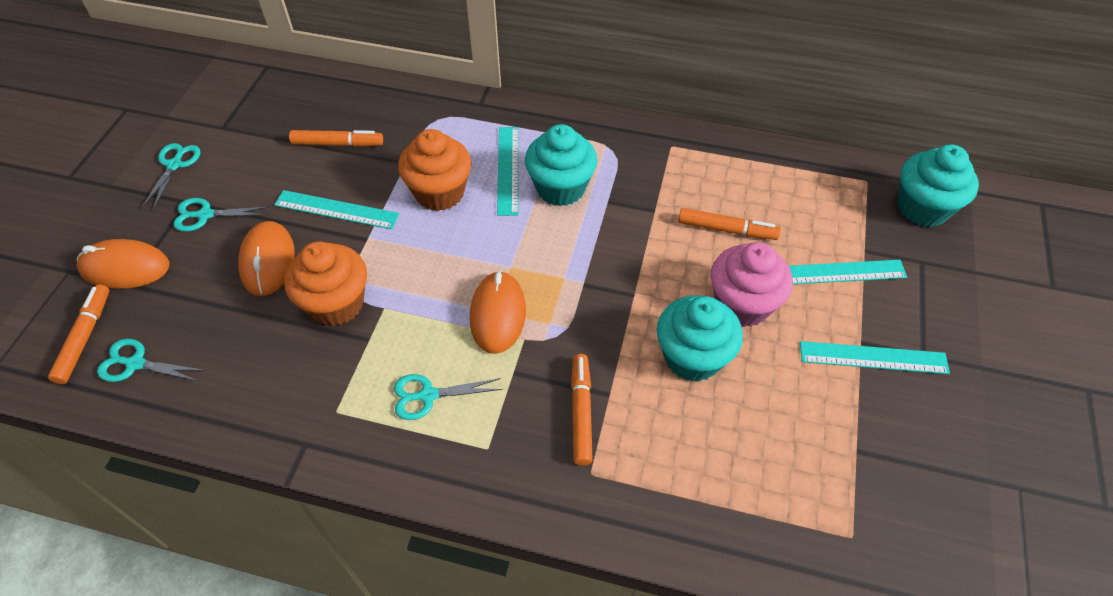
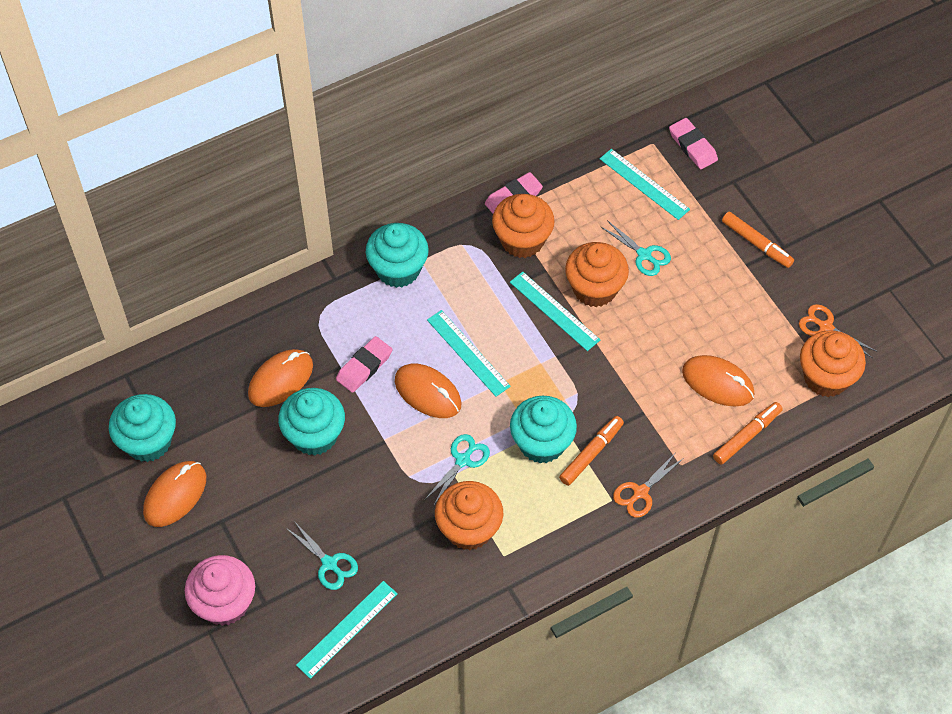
orange cupcake: [284,241,367,326] [398,129,471,211] = 2 -> [435,481,503,550] [492,194,555,258] [565,242,629,307] [800,330,866,397] = 4
orange marker: [48,284,109,384] [289,130,383,147] [571,354,593,466] [678,208,781,240] = 4 -> [559,416,624,486] [713,402,783,465] [722,212,794,268] = 3
orange mouse: [76,239,170,289] [238,221,295,296] [470,271,526,354] = 3 -> [143,461,206,527] [248,349,313,407] [395,364,461,418] [682,355,754,407] = 4
orange scissors: none = 0 -> [613,452,684,517] [799,304,876,358] = 2
pink eraser: none = 0 -> [336,336,392,393] [485,172,543,214] [669,118,718,169] = 3
turquoise cupcake: [525,124,597,206] [657,295,743,382] [898,145,979,227] = 3 -> [109,394,176,462] [278,388,345,456] [366,223,429,288] [510,396,577,464] = 4
turquoise scissors: [97,339,205,382] [142,143,200,210] [173,198,269,232] [394,374,503,420] = 4 -> [286,521,358,590] [426,434,490,506] [601,220,671,276] = 3

